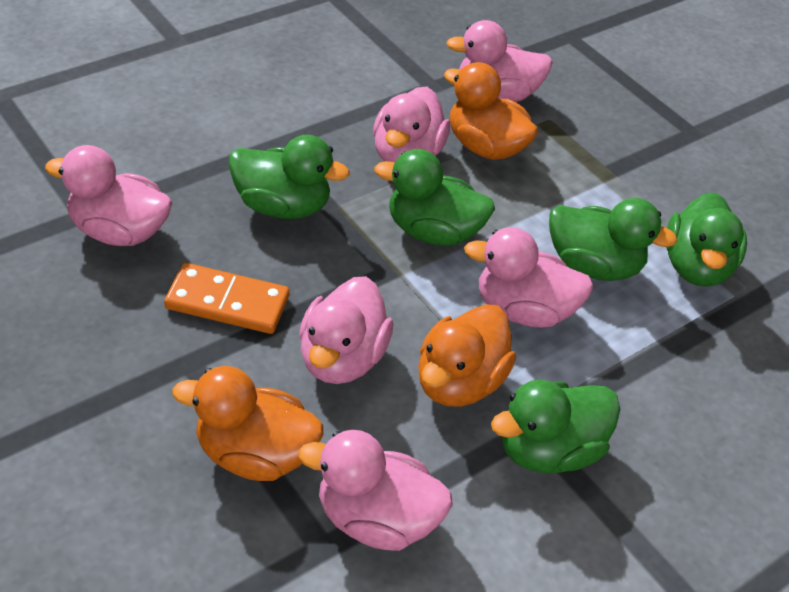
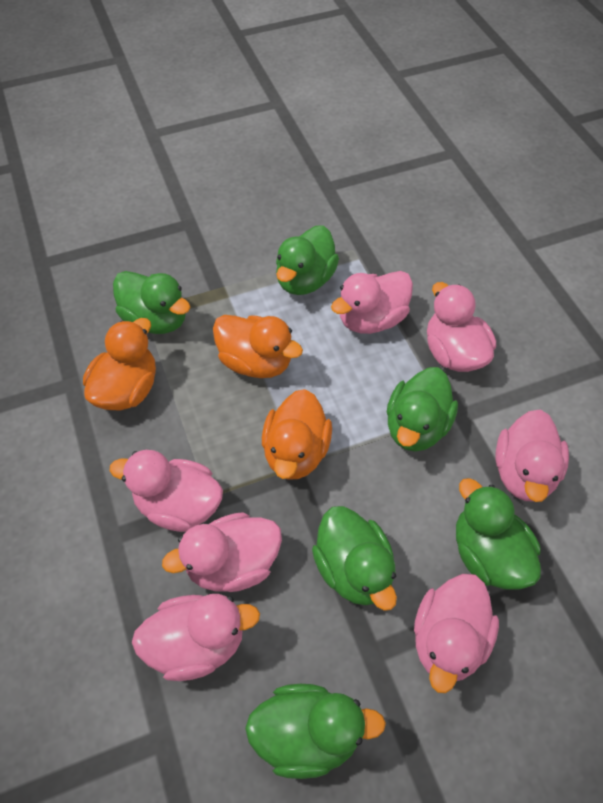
green duck: [228,135,350,219] [374,149,495,246] [491,380,620,473] [549,198,678,281] [666,192,747,286] = 5 -> [113,271,191,334] [245,684,386,779] [276,225,339,295] [312,506,397,611] [387,367,458,452] [456,478,541,590] = 6
orange domino: [164,263,290,334] = 1 -> none = 0
pink duck: [45,145,172,246] [298,430,453,551] [299,276,393,384] [373,87,450,162] [446,20,553,102] [464,227,594,328] = 6 -> [110,450,223,532] [132,594,260,681] [162,512,282,592] [331,271,413,334] [414,574,499,693] [427,282,496,372] [495,409,569,502] = 7

